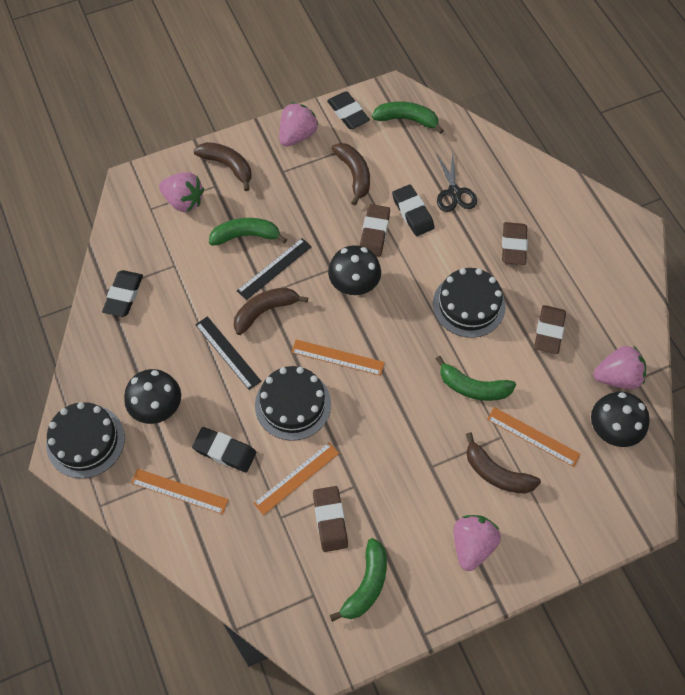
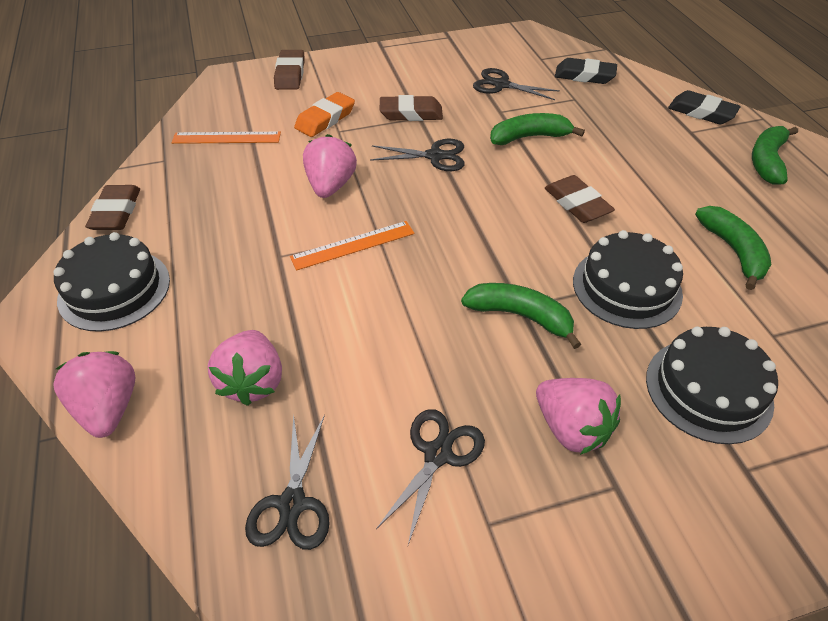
black eraser: [102,270,143,317] [192,427,256,472] [327,91,370,129] [392,185,435,236] = 4 -> [555,58,617,84] [668,90,741,124] = 2
black mushroom: [124,369,181,424] [328,245,381,295] [591,392,650,447] = 3 -> none = 0
black ruler: [195,316,261,390] [237,238,312,300] = 2 -> none = 0
black scissors: [436,153,477,212] = 1 -> [245,414,330,550] [370,139,465,171] [376,409,485,545] [473,68,560,100] = 4
brown banana: [193,142,251,191] [234,288,308,335] [332,143,370,206] [466,432,541,494] = 4 -> none = 0
orange eraser: none = 0 -> [294,92,355,137] = 1
orange ruler: [131,469,229,514] [253,442,339,515] [291,340,385,376] [487,407,581,467] = 4 -> [171,132,281,144] [290,221,415,271] = 2

